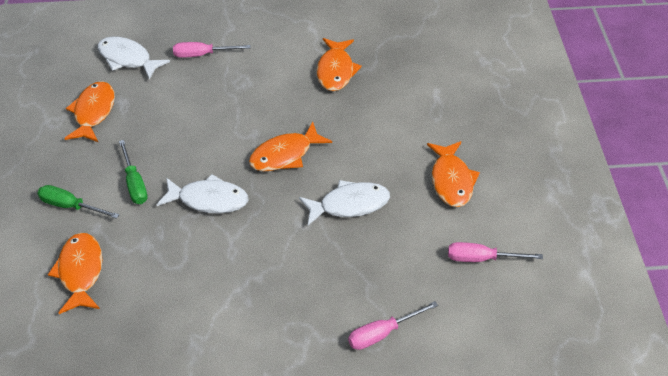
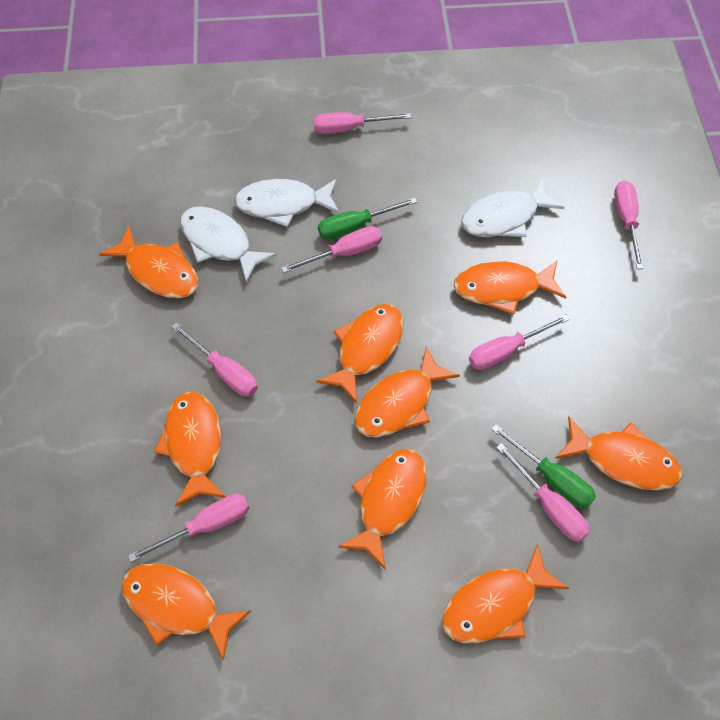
orange fish: [48,233,102,314] [64,81,115,142] [249,122,332,171] [317,38,362,91] [427,141,480,207] = 5 -> [99,227,198,298] [121,563,251,661] [154,391,226,507] [316,304,403,404] [338,449,427,570] [355,346,460,438] [442,544,569,643] [454,261,566,315] [555,416,682,490] = 9
pink screwdriver: [173,42,251,58] [348,301,438,350] [448,242,543,262] = 3 -> [128,494,249,562] [171,323,258,397] [281,226,382,273] [313,112,412,134] [469,314,570,370] [496,443,590,542] [614,181,644,269] = 7

